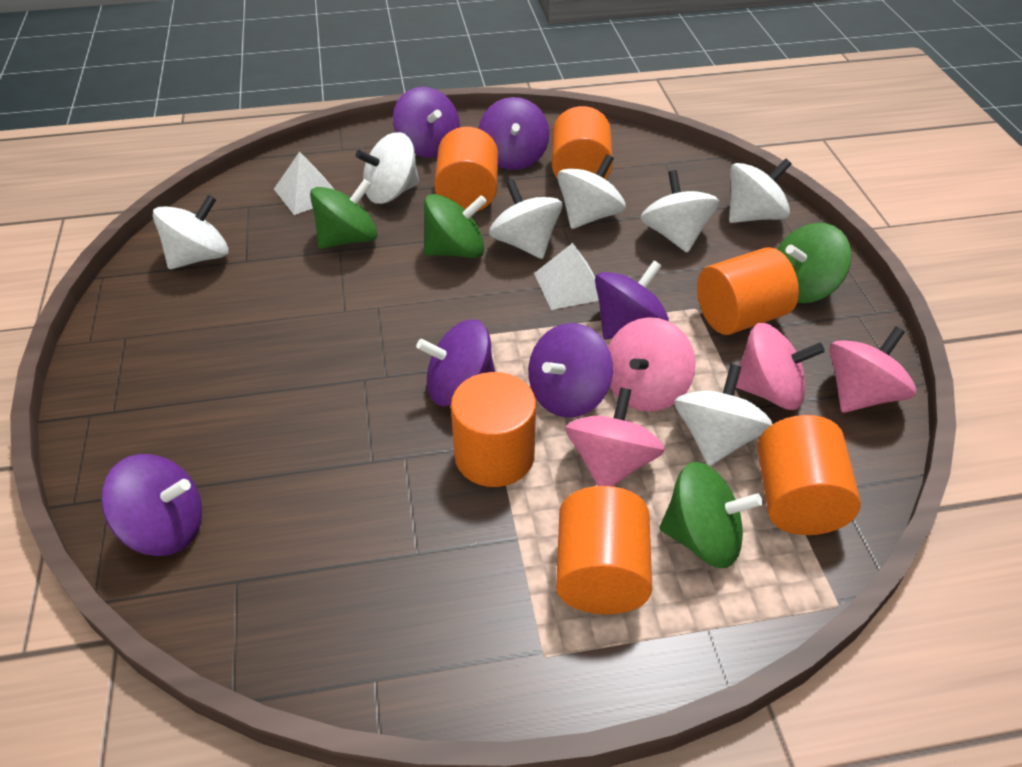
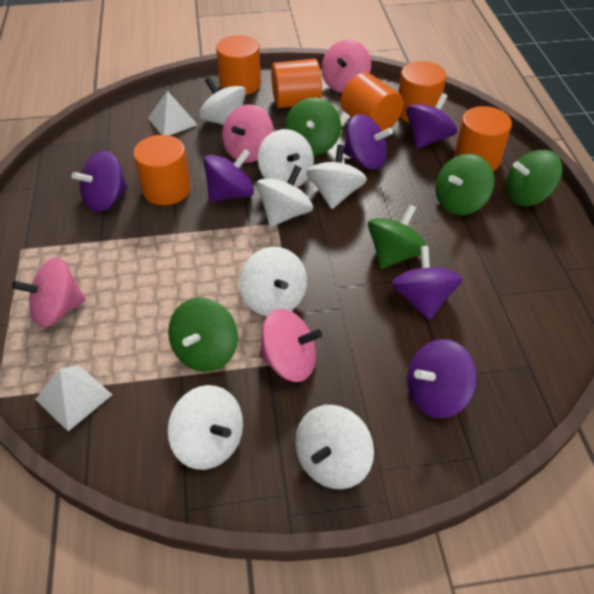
green spinning top: [310,179,378,249] [424,194,487,258] [660,462,763,568] [777,223,851,303] = 4 -> [168,298,238,372] [285,98,341,155] [368,205,427,269] [435,154,495,215] [506,150,562,206] = 5

